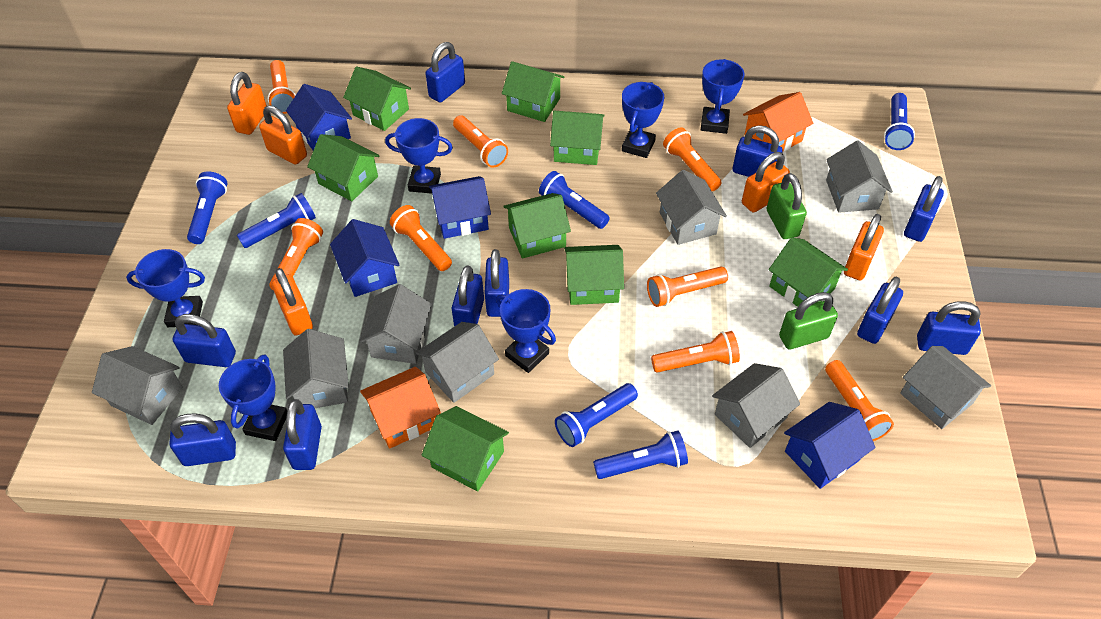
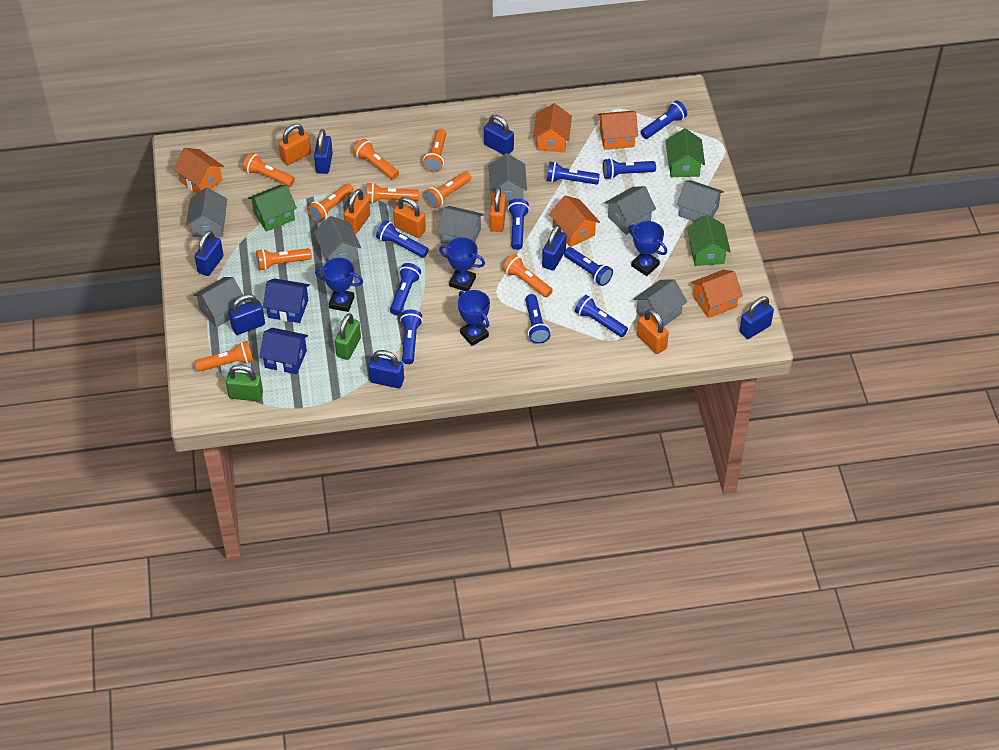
blue flashlight: [187,171,227,244] [237,193,316,248] [539,171,610,229] [555,383,638,447] [593,430,688,479] [884,93,915,150] = 6 -> [376,220,429,258] [390,263,421,315] [400,309,423,364] [508,199,530,250] [525,294,550,344] [547,162,600,184] [564,247,613,286] [575,295,628,337] [603,158,656,179] [641,100,687,139] = 10
blue house: [286,84,352,150] [330,219,400,297] [429,176,491,239] [784,402,876,489] = 4 -> [259,328,308,374] [263,278,310,323] = 2
blue padlock: [169,413,236,466] [173,314,236,367] [283,399,322,470] [425,42,465,103] [452,266,484,327] [485,249,509,317] [733,125,783,177] [857,277,903,344] [904,176,944,242] [917,301,981,355] = 10 -> [194,230,224,276] [229,294,265,335] [314,129,333,174] [368,350,404,388] [484,115,514,155] [542,225,567,271] [739,297,774,339] = 7
blue trophy: [126,249,205,327] [219,354,287,441] [385,118,453,194] [496,289,556,373] [622,82,664,158] [701,59,745,134] = 6 -> [315,258,363,312] [439,237,485,291] [458,290,490,346] [628,221,667,276] = 4
green house: [307,134,380,201] [343,66,411,131] [421,406,509,492] [502,61,564,122] [503,193,571,259] [550,111,605,165] [564,245,624,305] [769,238,848,307] = 8 -> [248,185,297,232] [666,128,705,177] [687,215,731,266] = 3
orange flashlight: [268,60,296,114] [269,218,323,291] [390,205,452,271] [453,115,508,168] [647,266,728,307] [651,331,740,373] [663,127,722,191] [825,360,894,441] = 8 -> [195,341,253,372] [243,153,295,187] [256,248,312,271] [308,183,354,222] [353,139,399,180] [367,182,419,204] [423,129,446,173] [425,171,472,208] [503,254,553,298] = 9
orange house: [360,367,441,449] [743,92,813,152] = 2 -> [173,148,224,193] [533,103,572,152] [549,195,600,247] [598,111,638,150] [691,270,743,318] = 5

